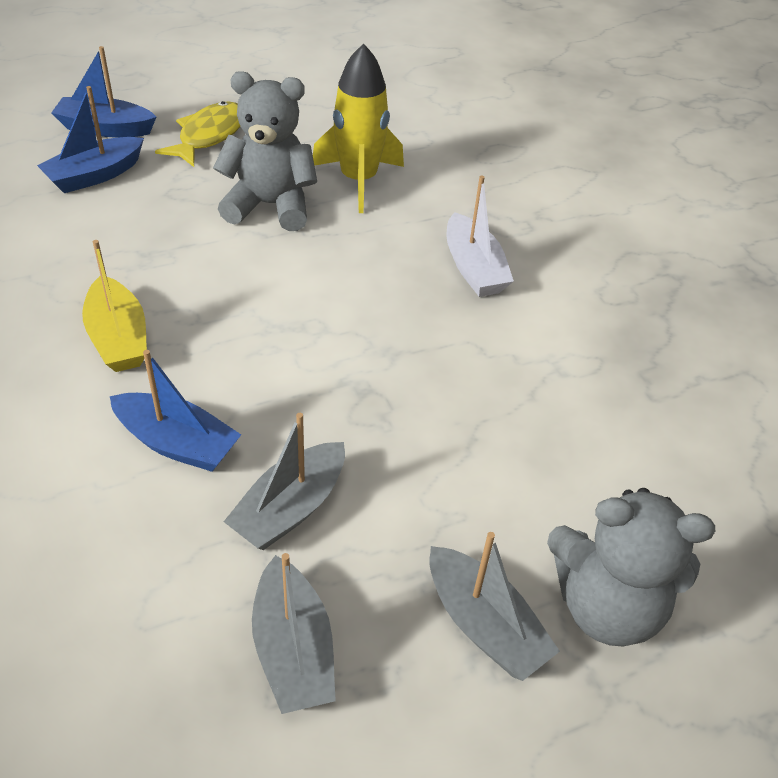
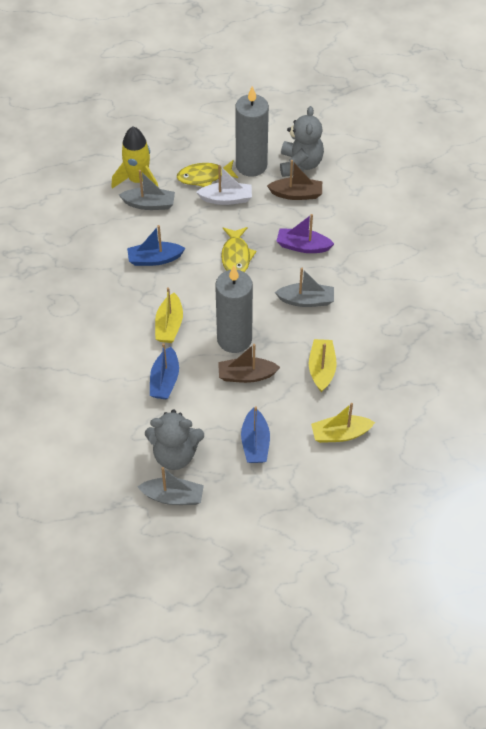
brown boat: none = 0 -> [218,344,280,383] [267,160,322,200] = 2
grey candle: none = 0 -> [215,266,253,353] [235,86,269,177] = 2
purple boat: none = 0 -> [276,214,334,253] = 1
yellow boat: [82,240,147,372] = 1 -> [155,287,183,343] [309,339,337,392] [311,403,375,443] = 3
yellow fish: [155,101,240,167] = 1 -> [177,160,238,187] [221,227,256,272] = 2

